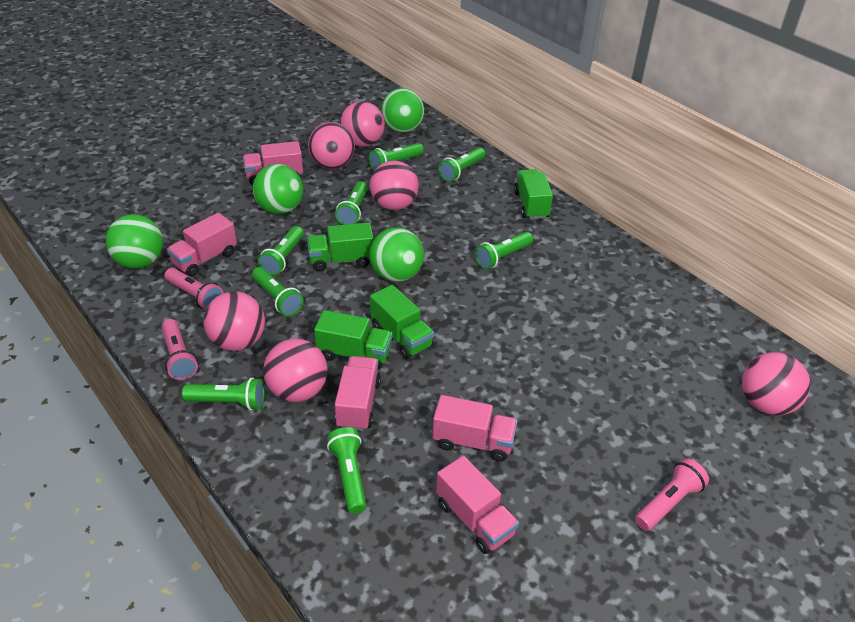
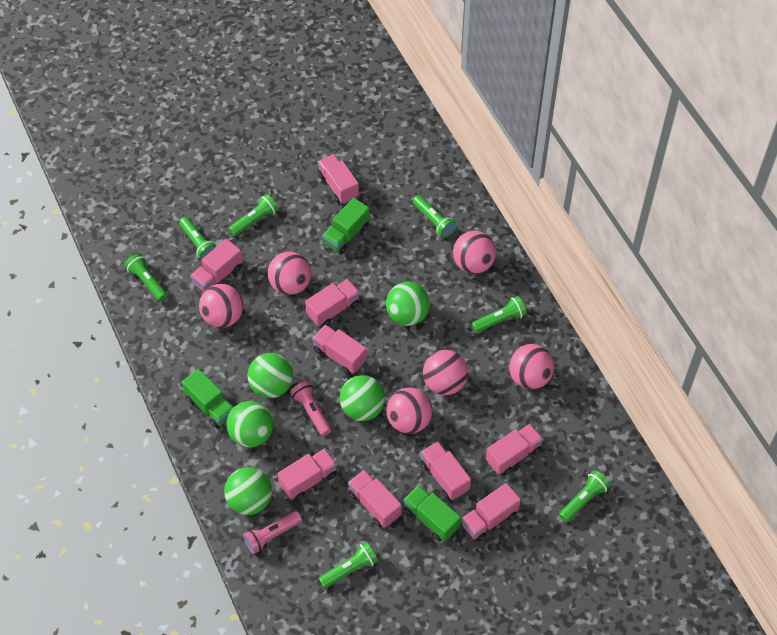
green ball: [106,214,163,269] [253,164,303,214] [370,228,424,282] [381,88,424,133] = 4 -> [224,467,272,515] [227,401,273,447] [248,353,293,398] [339,375,386,421] [386,282,430,326] = 5
green flashlight: [182,377,265,410] [252,267,304,316] [258,226,304,275] [327,427,366,514] [335,181,368,225] [369,143,424,171] [438,147,485,182] [475,232,533,269] = 8 -> [124,253,168,302] [179,217,217,260] [229,194,279,236] [319,542,378,588] [413,195,457,238] [472,296,527,333] [559,470,610,523] = 7
green truck: [307,222,374,271] [314,310,393,370] [370,285,434,359] [514,169,553,219] = 4 -> [182,369,234,428] [322,198,370,254] [403,485,461,542] = 3
pink flashlight: [162,319,198,380] [164,268,223,310] [635,458,709,531] = 3 -> [243,511,302,554] [290,381,332,436] = 2
pink truck: [167,213,237,276] [243,141,303,185] [335,356,381,431] [432,395,517,462] [436,456,519,554] = 5 -> [190,239,243,292] [277,448,337,500] [305,279,360,327] [312,325,367,374] [318,154,359,204] [348,470,402,528] [420,441,471,500] [461,483,521,542] [486,424,544,475] = 9

